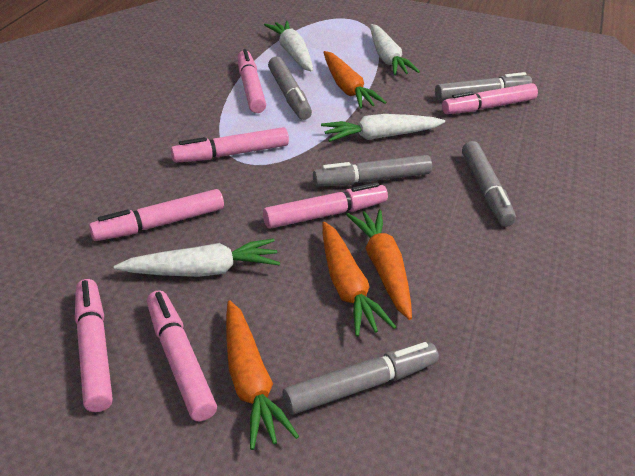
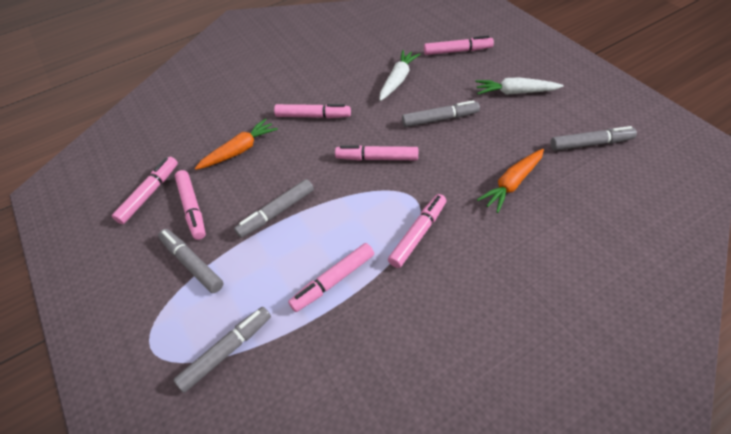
orange carrot: [226,300,299,450] [322,222,396,337] [324,51,387,109] [346,209,412,320] = 4 -> [195,118,278,170] [477,149,544,213] = 2
white carrot: [114,238,280,277] [264,21,313,72] [321,114,445,142] [370,24,420,75] = 4 -> [379,50,420,101] [475,77,564,95] = 2

